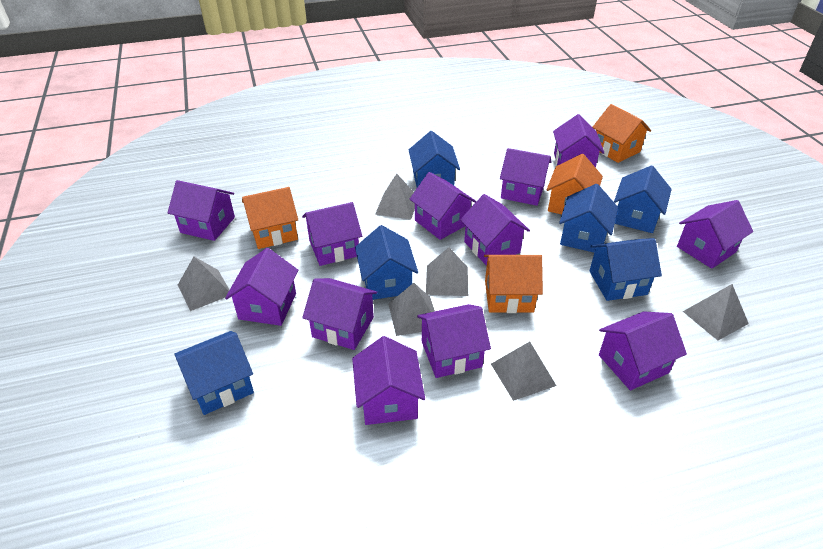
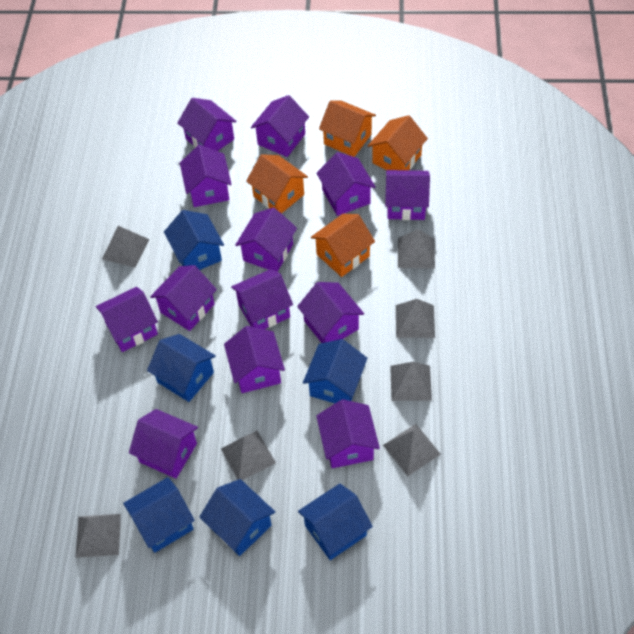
grey pyramid: [178,257,229,311] [375,174,415,219] [388,283,435,336] [426,247,468,296] [491,342,556,401] [683,284,749,340] = 6 -> [75,514,121,558] [102,226,149,267] [221,431,276,480] [383,424,441,476] [390,362,432,401] [396,299,435,338] [398,229,435,269] = 7
purple house: [167,180,235,241] [225,248,298,326] [302,202,362,266] [302,278,377,350] [352,336,425,425] [410,172,476,240] [417,304,491,378] [460,194,530,266] [500,148,552,206] [553,114,604,168] [599,311,687,390] [677,200,753,269] = 12 -> [96,287,158,352] [129,409,198,479] [150,265,217,331] [178,98,237,151] [180,145,232,207] [224,326,285,393] [231,269,293,329] [235,208,297,272] [251,95,309,157] [297,282,364,343] [316,152,376,216] [316,399,380,468] [385,170,430,220] = 13

